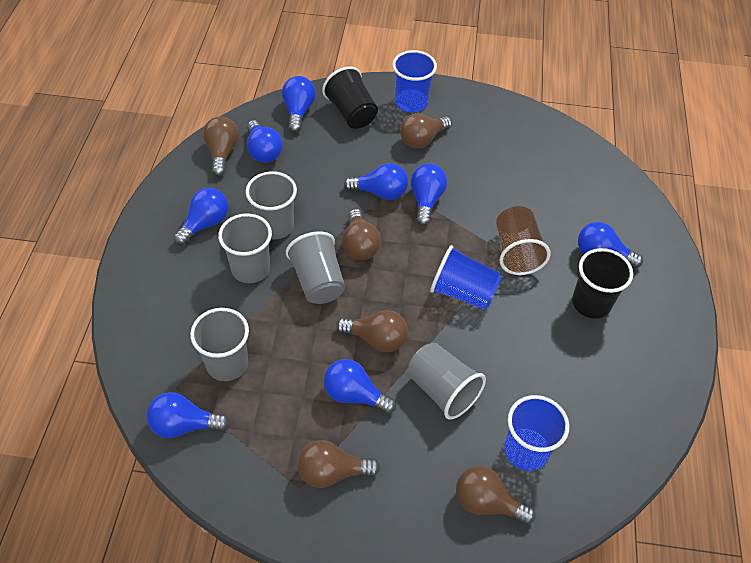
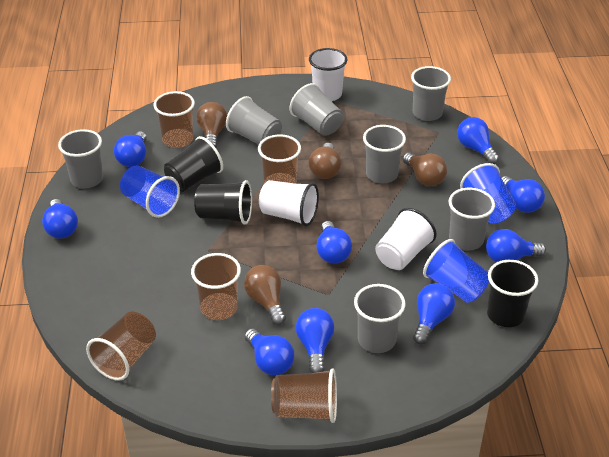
black cup: [322,66,378,128] [572,248,633,319] = 2 -> [164,136,223,192] [194,180,252,225] [487,260,539,327] = 3
blue light bulb: [146,392,230,438] [174,188,229,245] [247,120,283,163] [282,76,316,133] [324,359,396,414] [344,163,408,200] [411,163,447,226] [578,222,643,268] = 8 -> [42,199,78,239] [114,131,147,167] [245,328,294,375] [296,308,334,373] [316,221,352,264] [413,283,455,345] [457,117,499,164] [486,229,546,262] [501,176,545,213] = 9
brown cup: [496,206,551,275] = 1 -> [86,312,156,381] [154,91,195,148] [191,253,241,320] [258,134,301,184] [271,368,337,423] = 5
brown light bulb: [203,116,239,176] [298,440,380,488] [336,310,408,352] [342,209,381,260] [400,113,452,149] [456,466,536,525] = 6 -> [196,102,227,148] [244,265,286,325] [309,143,341,179] [403,152,447,186] = 4
grey cup: [190,308,249,381] [218,213,272,283] [246,171,297,239] [286,231,345,304] [408,343,486,420] = 5 -> [58,129,103,188] [226,96,282,145] [289,83,343,136] [354,284,406,353] [363,125,406,183] [411,66,451,121] [448,188,495,250] = 7
white cup: none = 0 -> [259,180,319,226] [309,48,347,101] [375,208,437,270] = 3

